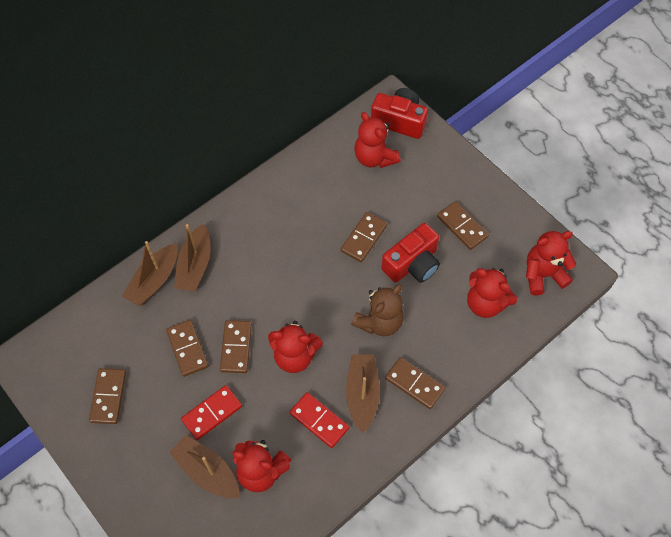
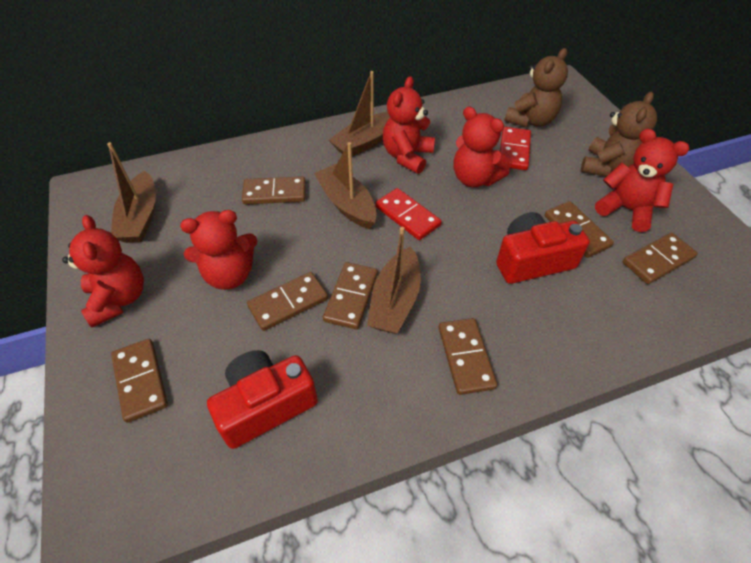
brown domino: [89,368,126,424] [166,320,208,377] [220,320,252,373] [341,212,387,262] [385,357,445,409] [437,201,489,250] = 6 -> [111,339,168,423] [242,176,306,204] [247,272,328,331] [323,262,378,329] [439,318,497,395] [545,201,614,258] [623,233,698,284] = 7
brown teddy bear: [351,284,404,336] = 1 -> [504,48,568,127] [581,92,657,177] = 2

